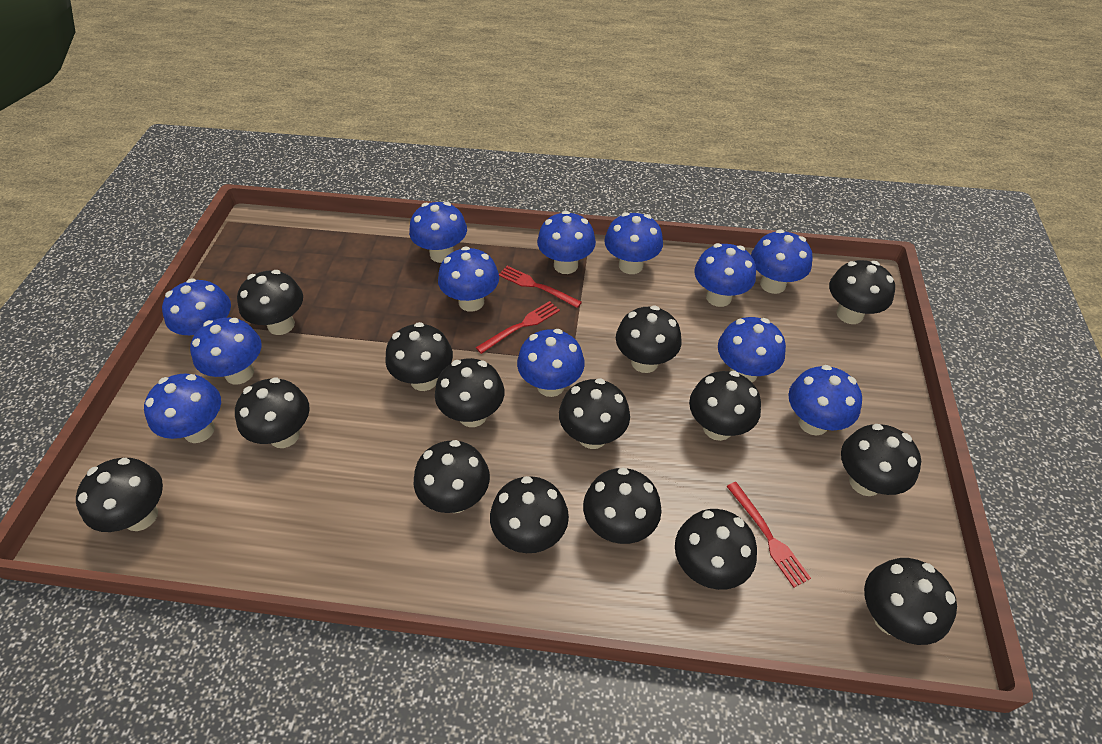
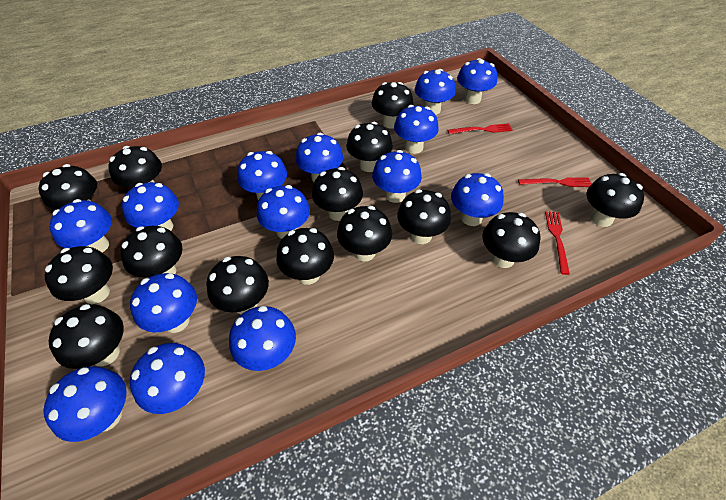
black mushroom: [76,458,163,532] [235,377,310,448] [237,270,303,335] [385,322,453,391] [414,440,490,513] [435,358,504,427] [490,476,569,553] [559,378,630,449] [583,468,662,544] [616,306,682,373] [675,509,757,590] [689,371,761,441] [829,260,895,324] [841,424,921,496] [864,558,957,645] = 15 -> [38,164,97,209] [45,246,113,304] [49,304,124,369] [108,146,162,187] [120,226,183,278] [206,256,269,314] [276,228,334,285] [312,167,363,221] [337,206,392,261] [346,122,393,172] [372,82,414,129] [397,189,451,244] [482,212,540,268] [586,173,644,227] = 14
blue mushroom: [144,374,221,443] [162,278,231,335] [190,318,261,385] [409,202,467,263] [438,246,499,312] [517,329,585,397] [537,211,596,274] [605,212,663,274] [694,243,756,307] [718,317,786,382] [751,229,813,294] [788,365,862,436] = 12 -> [43,366,127,442] [49,199,112,252] [122,182,179,231] [130,273,197,333] [130,343,205,414] [229,306,296,371] [237,151,287,200] [257,185,310,239] [296,133,343,182] [372,150,422,203] [394,105,439,154] [415,69,455,115] [451,173,504,226] [457,58,497,104] = 14

